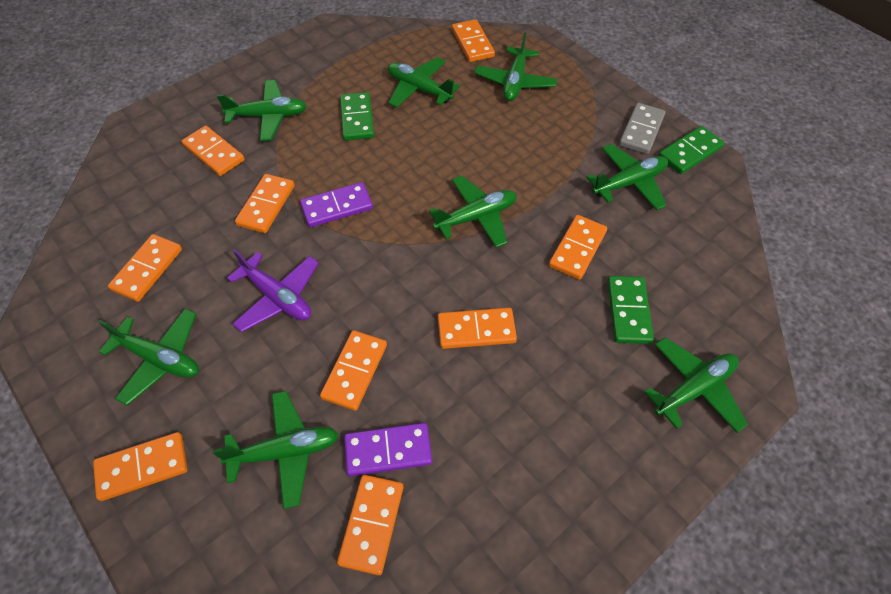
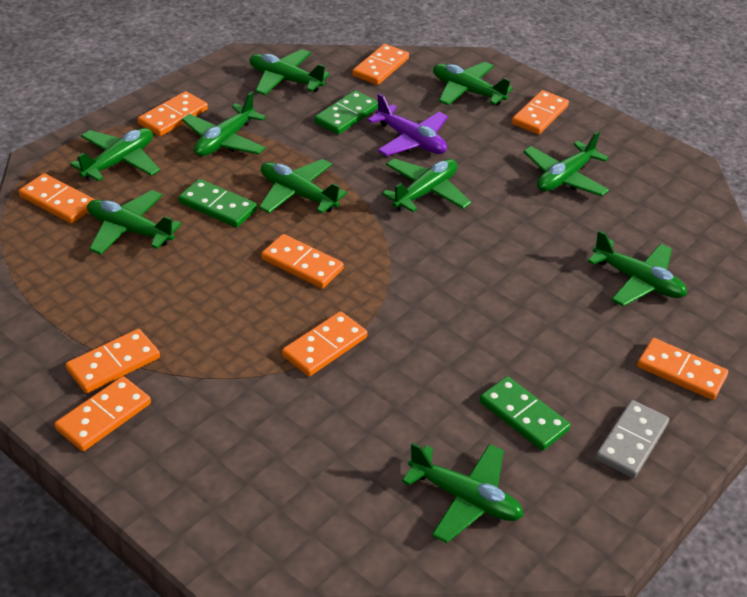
green plane: [99,309,199,405] [212,391,339,509] [217,80,307,141] [388,57,460,108] [429,176,517,248] [474,32,557,101] [586,144,668,210] [644,337,748,433] = 8 -> [70,128,160,181] [87,190,181,255] [182,91,266,157] [249,49,330,95] [259,159,347,213] [382,159,471,212] [402,442,524,543] [433,62,513,106] [523,131,609,196] [588,230,687,306] = 10
purple domino: [300,182,373,227] [344,423,432,476] = 2 -> none = 0

